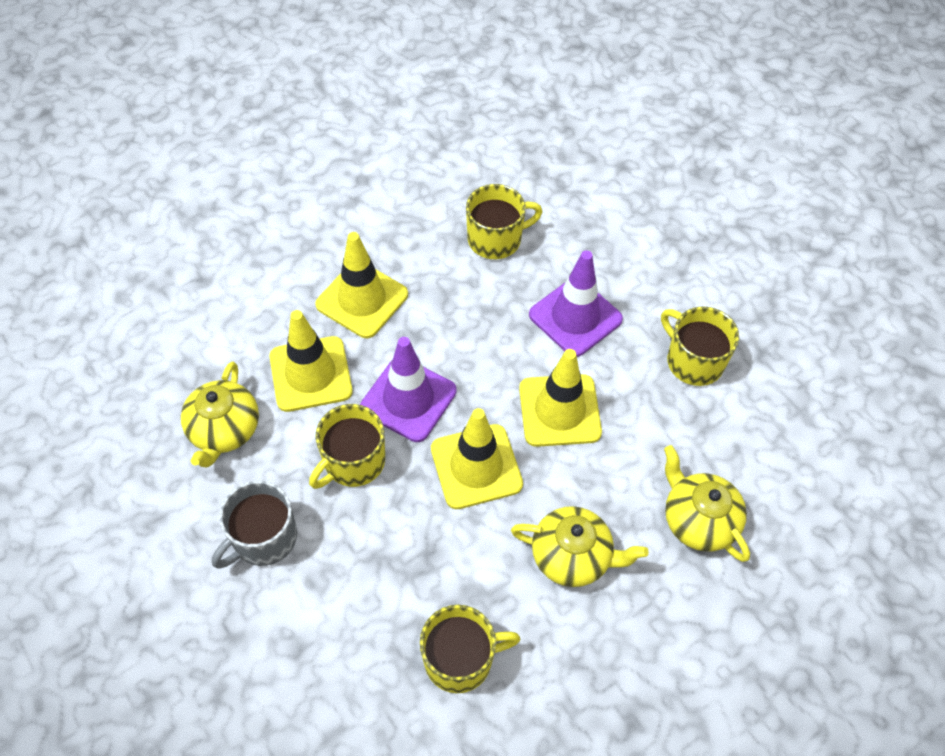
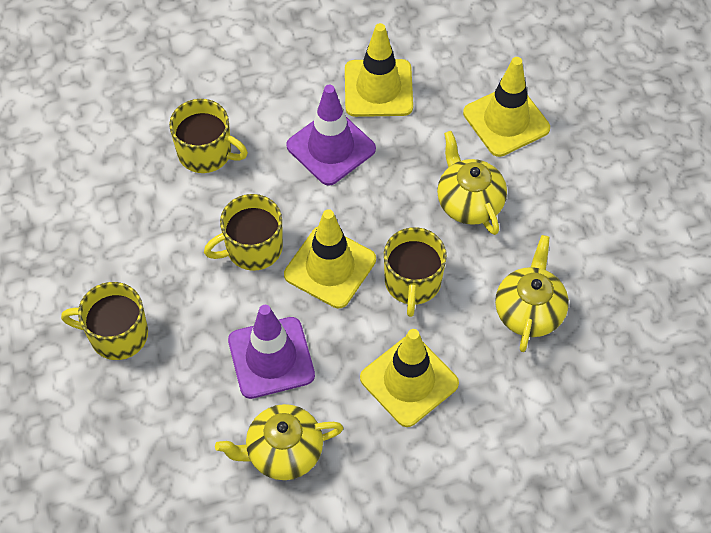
grey mug: [212,481,297,569] = 1 -> none = 0

